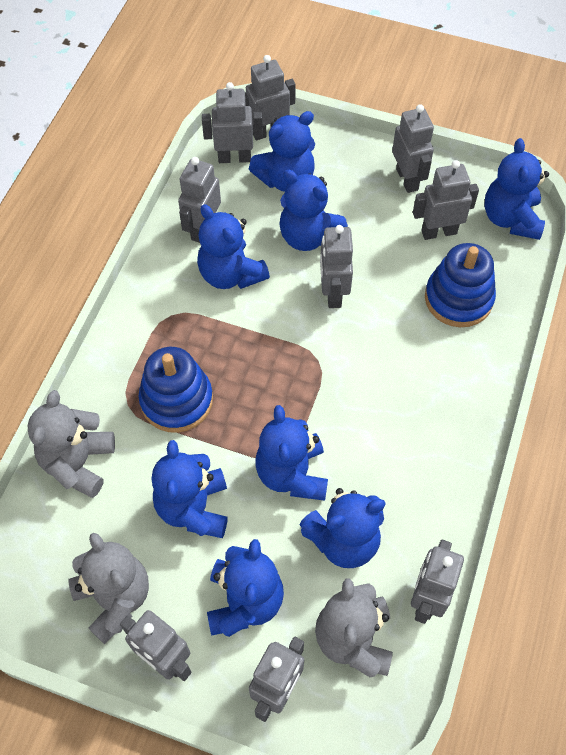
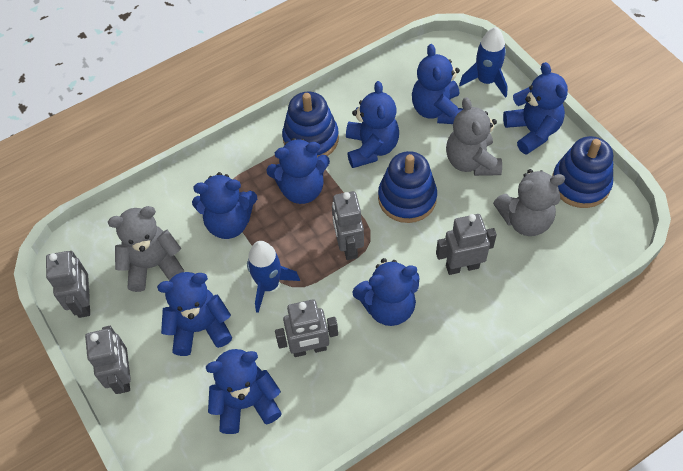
blue rocket: none = 0 -> [247,241,300,313] [459,27,508,98] = 2
blue stacking toy: [139,347,213,433] [425,243,496,327] = 2 -> [282,91,339,157] [378,151,437,223] [552,136,613,208] = 3
grey robot: [120,610,191,681] [178,157,221,243] [202,82,263,163] [245,55,296,140] [249,637,304,722] [320,225,353,308] [392,104,434,193] [411,540,464,624] [413,160,479,240] = 9 -> [46,251,90,318] [85,326,131,394] [275,299,338,357] [332,191,364,260] [436,214,497,275] = 5

